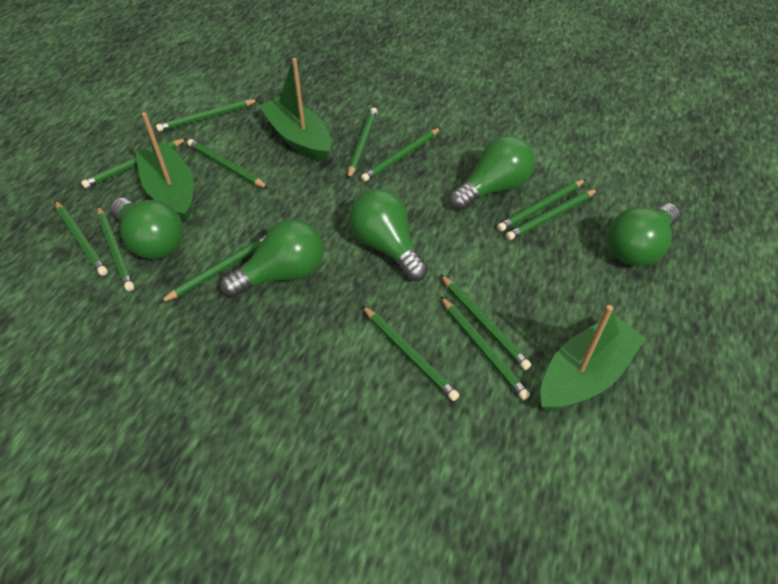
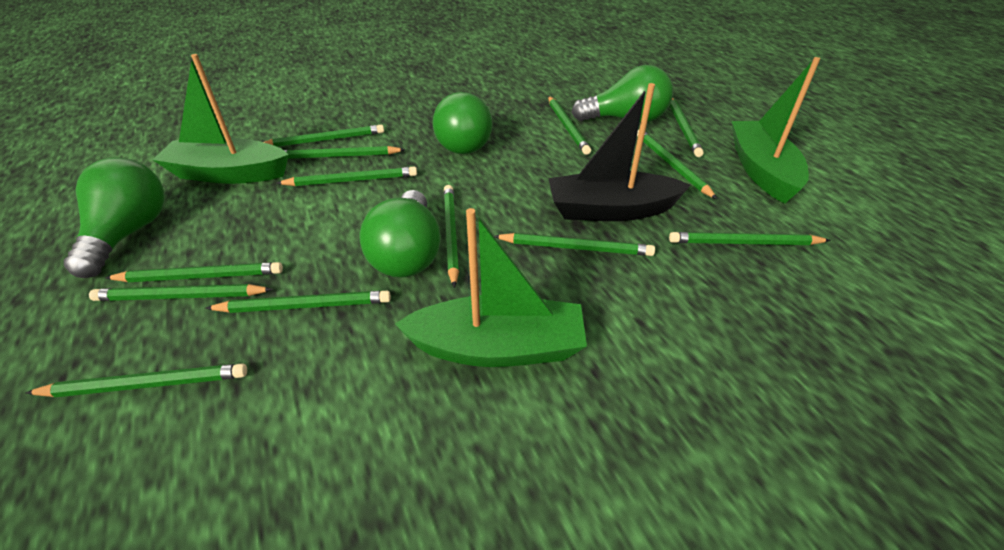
black boat: none = 0 -> [548,83,691,221] = 1
green light bulb: [110,198,184,259] [220,219,324,298] [349,189,428,281] [450,135,535,210] [608,203,680,266] = 5 -> [64,157,165,278] [359,190,441,278] [433,92,492,154] [571,65,673,123] = 4

